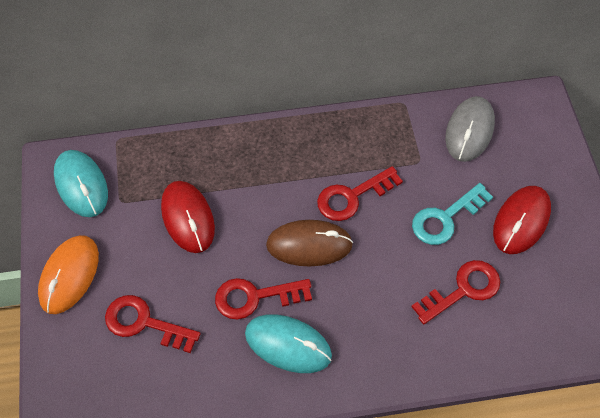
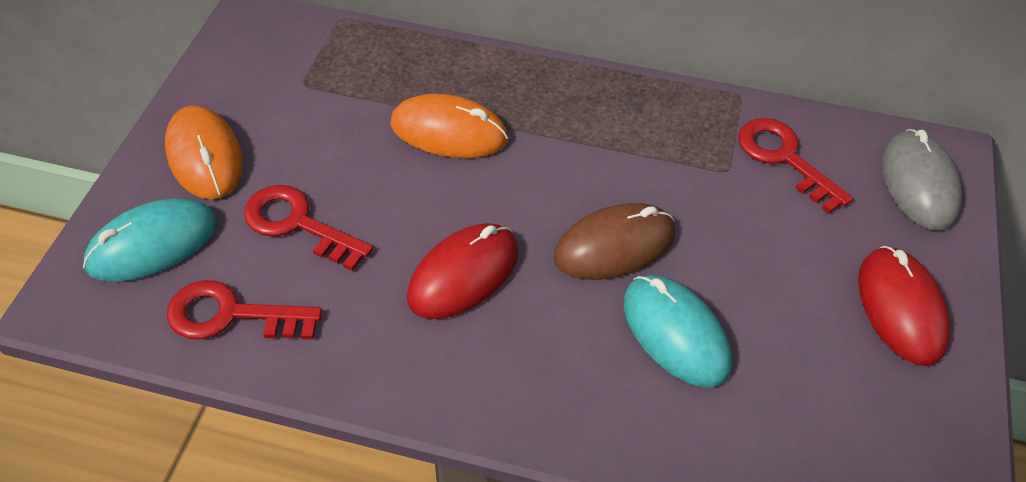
orange mouse: [38,235,99,314] = 1 -> [165,105,243,199] [390,94,508,158] = 2
red key: [105,295,201,353] [215,278,312,320] [317,166,403,221] [412,260,500,324] = 4 -> [167,280,322,340] [244,185,373,271] [738,118,853,214] = 3
turquoise key: [412,183,493,245] = 1 -> none = 0

